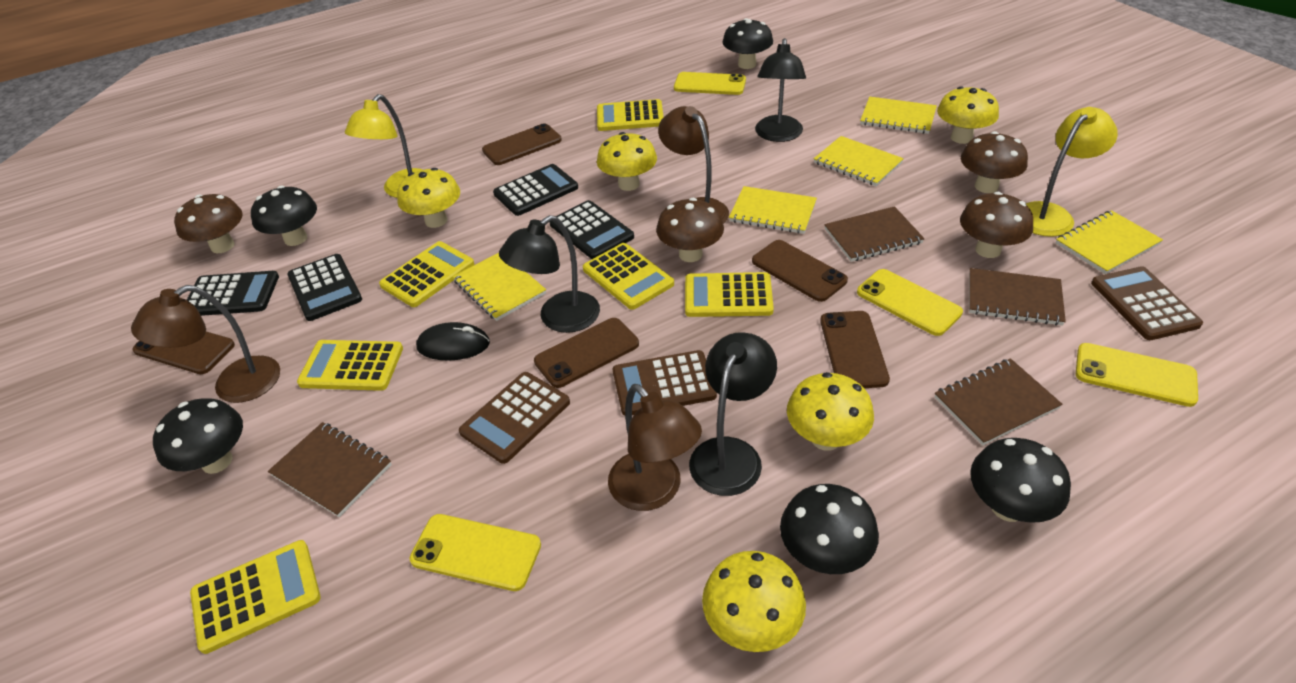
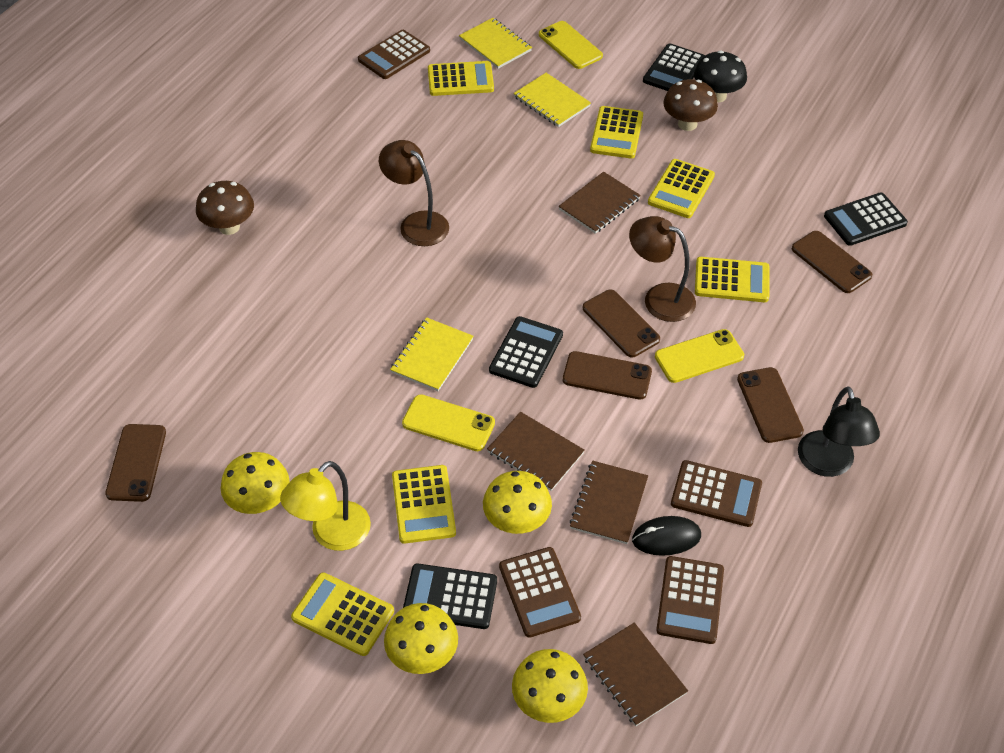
black lamp: [499,215,600,333] [689,332,777,496] [755,38,806,142] = 3 -> [798,386,880,477] = 1
black mushroom: [153,398,243,474] [251,186,317,246] [722,18,773,69] [780,484,879,574] [970,438,1071,523] = 5 -> [694,51,747,102] = 1
brown calculator: [459,372,570,464] [613,350,717,416] [1091,266,1203,340] = 3 -> [358,30,430,79] [499,547,581,638] [656,556,724,644] [671,460,762,527] = 4
brown lamp: [131,285,280,403] [608,384,702,511] [658,106,729,224] = 3 -> [379,140,449,246] [629,216,696,322] = 2
brown mushroom: [174,194,242,253] [656,198,724,262] [960,192,1033,258] [961,131,1028,193] = 4 -> [196,181,254,235] [663,79,718,131] = 2
yellow lamp: [345,94,423,198] [1026,107,1118,237] = 2 -> [280,461,371,551] = 1
yellow mushroom: [397,168,460,228] [597,132,657,191] [702,551,806,652] [787,372,874,451] [937,86,999,144] = 5 -> [221,452,290,514] [384,603,458,674] [483,471,552,534] [512,649,588,723] = 4
yellow notebook: [453,253,546,321] [729,186,817,234] [814,136,904,186] [860,97,937,134] [1056,210,1163,274] = 5 -> [390,317,474,391] [459,18,532,69] [513,73,591,127] = 3
yellow phone: [410,514,541,591] [674,72,746,95] [857,269,963,336] [1076,343,1198,407] = 4 -> [402,394,495,451] [539,21,603,69] [655,329,744,383] = 3

